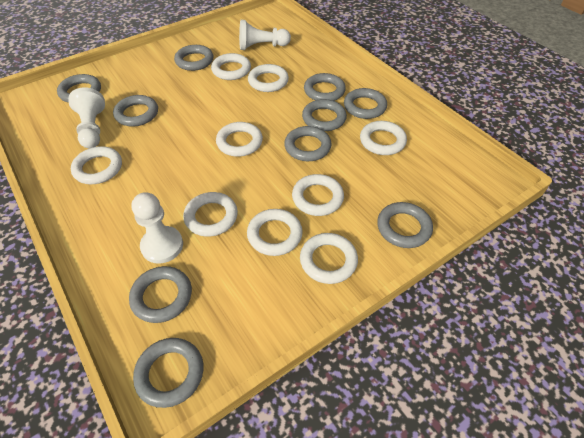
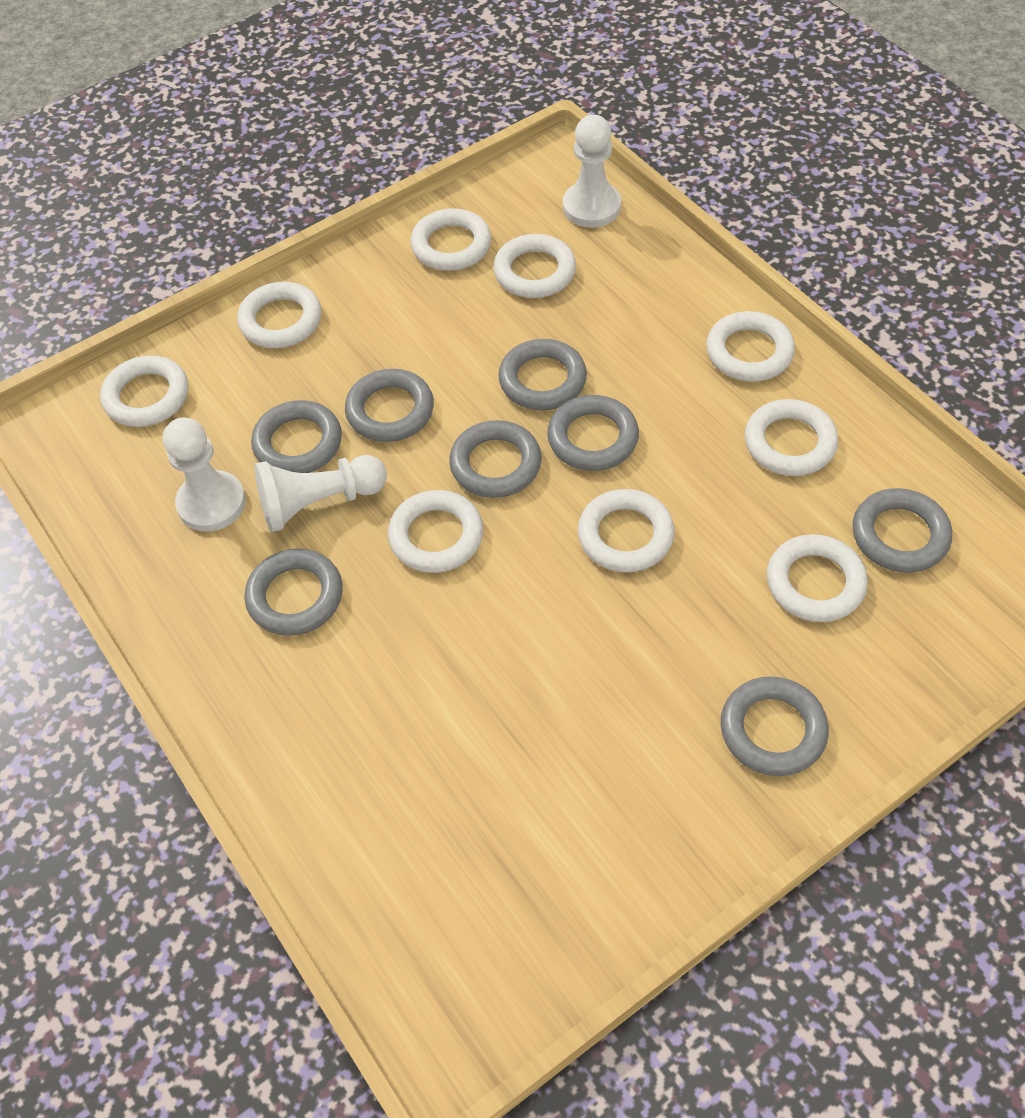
grey ring: [57,74,101,103] [113,95,158,127] [129,266,192,323] [133,338,204,408] [174,45,214,71] [284,126,332,161] [302,99,347,131] [304,73,346,101] [344,88,387,119] [377,202,433,248] = 10 -> [244,548,343,636] [251,400,342,473] [345,369,434,442] [449,420,542,498] [498,339,587,410] [547,395,639,471] [721,676,829,776] [853,488,952,573] = 8

